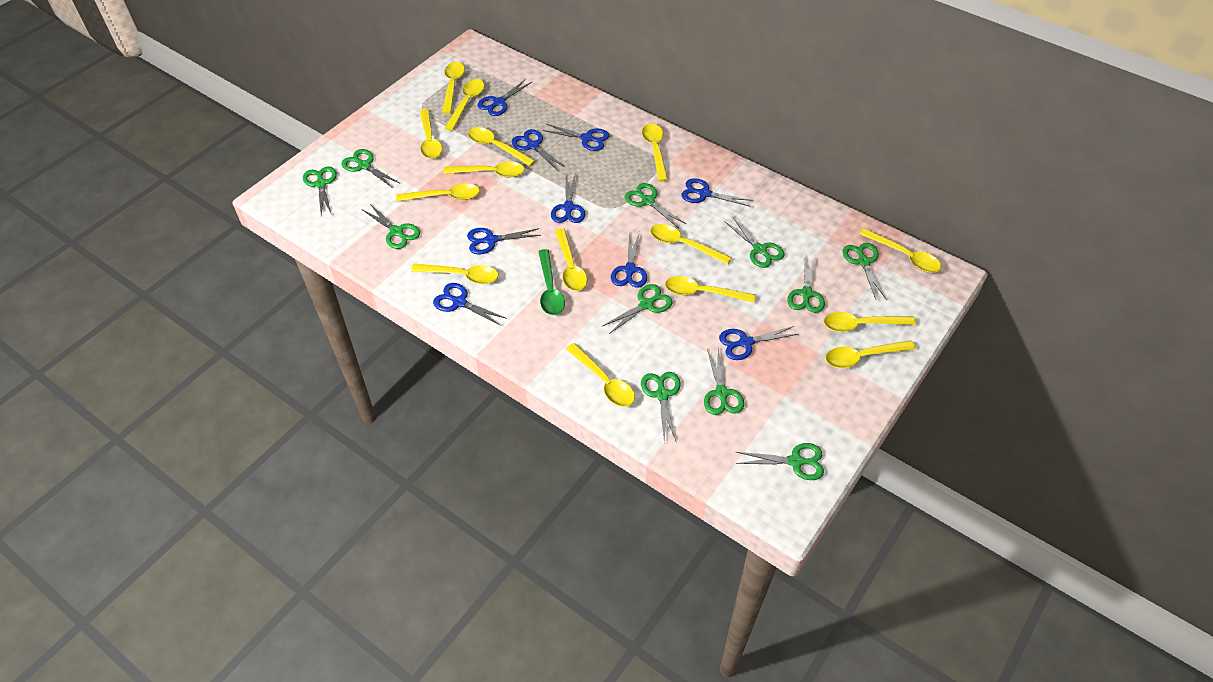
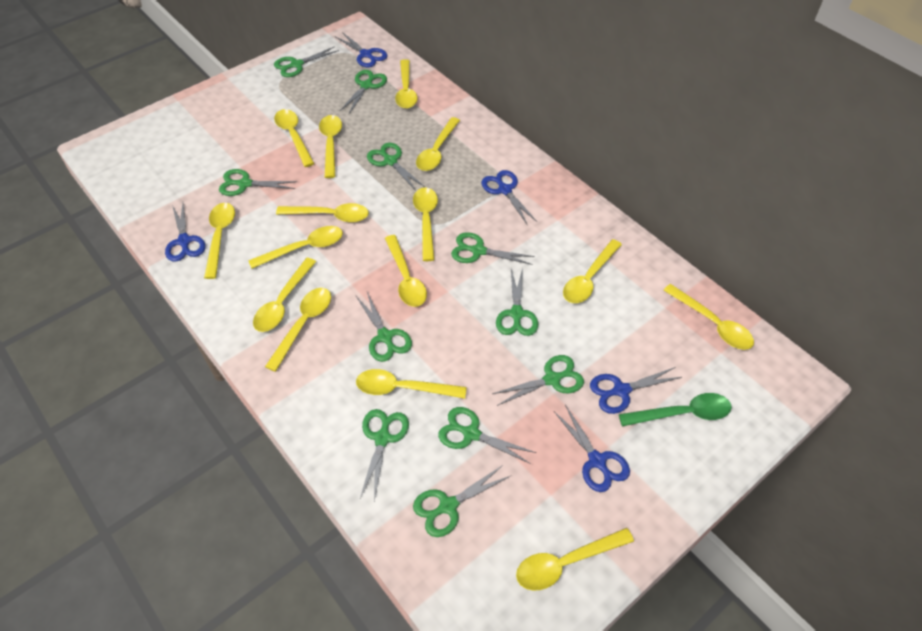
blue scissors: [433,283,507,326] [467,228,541,255] [478,79,532,116] [512,129,565,171] [543,124,609,151] [551,173,585,223] [611,232,647,288] [681,178,753,207] [719,326,798,360] = 9 -> [165,203,205,262] [335,32,387,67] [481,170,537,224] [554,405,630,492] [590,367,682,414] = 5

